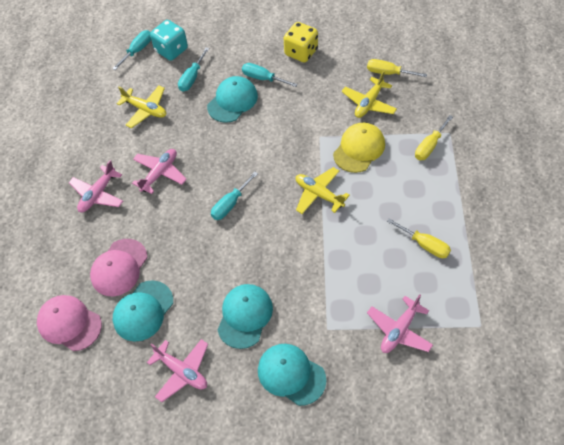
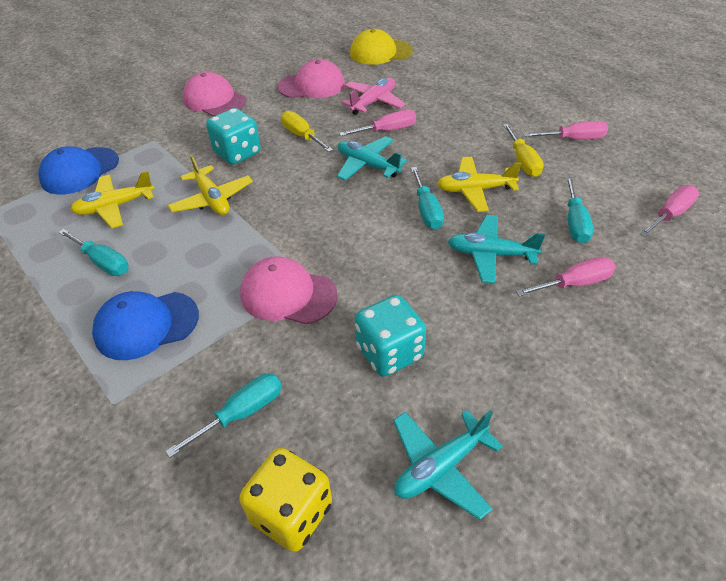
blue cap: none = 0 -> [38,146,119,194] [92,291,199,360] = 2
pink cap: [37,295,102,351] [90,239,147,296] = 2 -> [183,72,246,116] [240,256,338,324] [277,59,345,98] = 3
pink plane: [68,160,123,212] [132,149,187,194] [147,339,208,402] [367,294,433,353] = 4 -> [341,78,406,115] = 1
pink screwdriver: none = 0 -> [339,110,416,136] [516,257,616,297] [524,121,608,140] [640,185,699,237] = 4
turquoise cap: [113,280,173,342] [207,76,258,123] [218,284,273,349] [258,344,326,406] = 4 -> none = 0
turquoise dice: [150,20,188,61] = 1 -> [206,108,261,165] [355,295,426,377] = 2
turquoise plane: none = 0 -> [337,136,407,181] [393,410,503,520] [448,215,545,284] = 3
yellow screwdriver: [367,59,427,77] [387,218,451,258] [415,115,453,160] = 3 -> [281,111,333,152] [503,123,544,177] = 2

